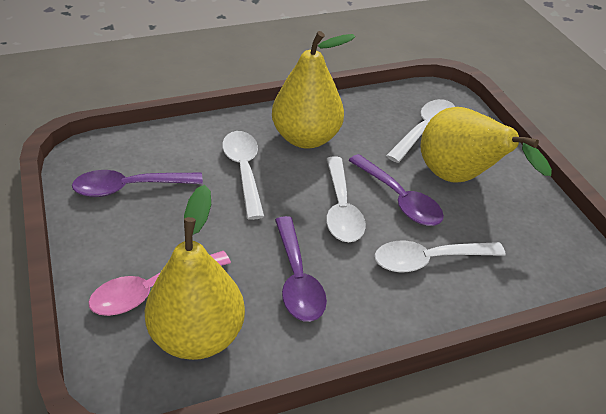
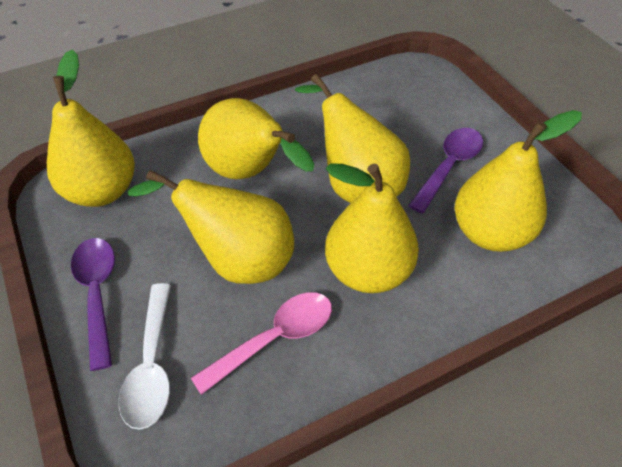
purple spoon: [72,170,203,197] [275,216,327,322] [348,154,444,226] = 3 -> [71,238,115,371] [408,128,483,213] = 2
white spoon: [222,131,264,220] [326,157,366,242] [375,241,506,273] [386,99,455,163] = 4 -> [119,283,171,430] = 1
yellow pear: [145,185,245,360] [272,31,355,149] [421,107,552,182] = 3 -> [47,50,135,207] [128,170,294,284] [198,98,314,179] [295,74,410,203] [325,164,419,293] [455,110,582,252] = 6

